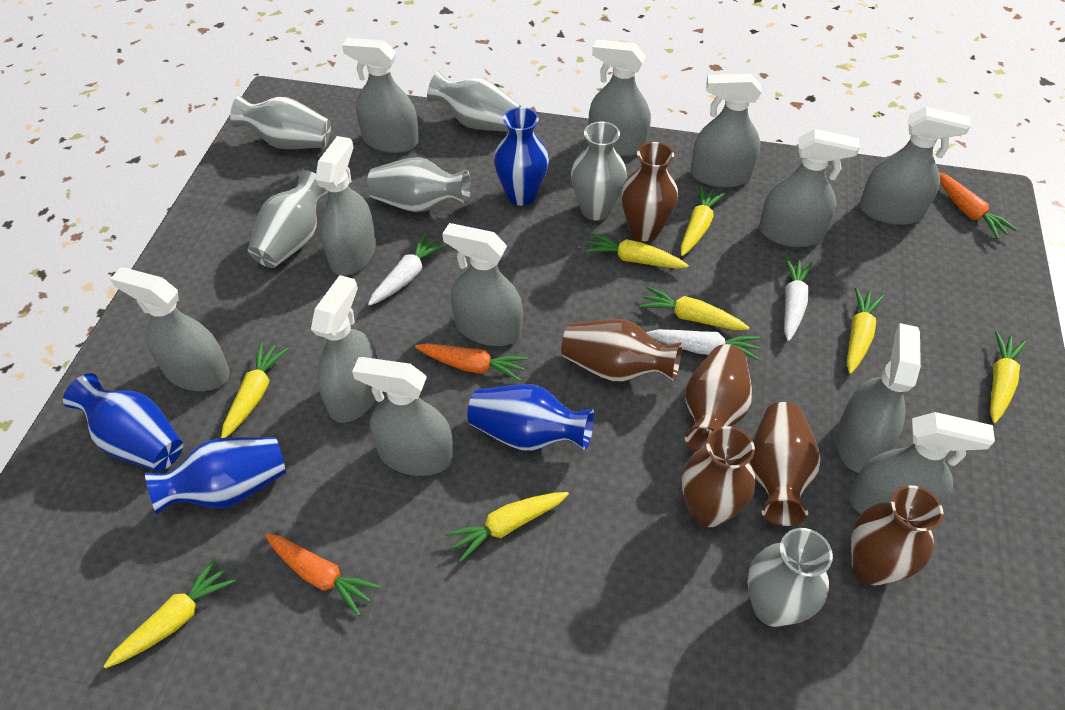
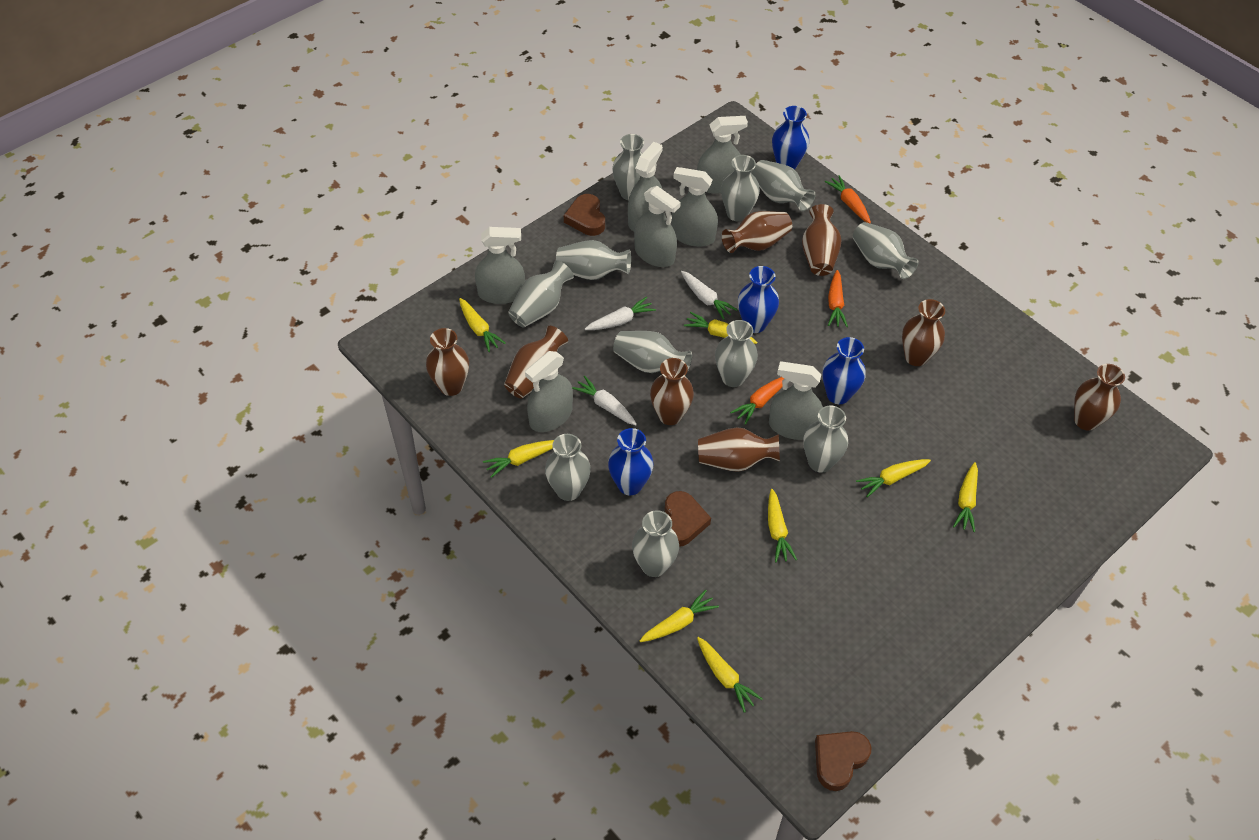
brown heart: none = 0 -> [564,194,605,236] [665,491,711,547] [815,731,871,791] = 3
brown vase: [561,319,682,382] [621,142,678,241] [682,426,755,527] [685,344,752,452] [749,402,821,526] [851,485,944,585] = 6 -> [426,328,469,396] [504,326,568,398] [650,358,694,425] [698,427,780,472] [722,211,792,253] [802,204,841,276] [902,299,945,366] [1074,364,1125,431] = 8
grey spray bottle: [110,267,230,391] [311,275,378,423] [315,136,376,276] [342,38,419,153] [352,357,453,476] [442,223,523,346] [588,40,651,156] [691,74,762,188] [759,129,860,247] [836,323,921,473] [849,412,995,514] [860,107,970,225] = 12 -> [475,227,525,304] [525,351,573,432] [628,142,663,231] [634,186,681,267] [671,167,718,247] [697,116,748,194] [769,362,823,440] = 7
grey vase: [230,96,331,149] [248,170,328,268] [367,157,471,212] [427,71,521,132] [571,122,627,221] [747,528,833,627] = 6 -> [508,260,574,327] [545,434,591,501] [556,240,631,280] [612,134,644,200] [613,331,692,373] [632,510,679,577] [715,320,758,387] [721,155,760,222] [752,160,815,211] [803,405,848,473] [853,222,919,279] = 11

